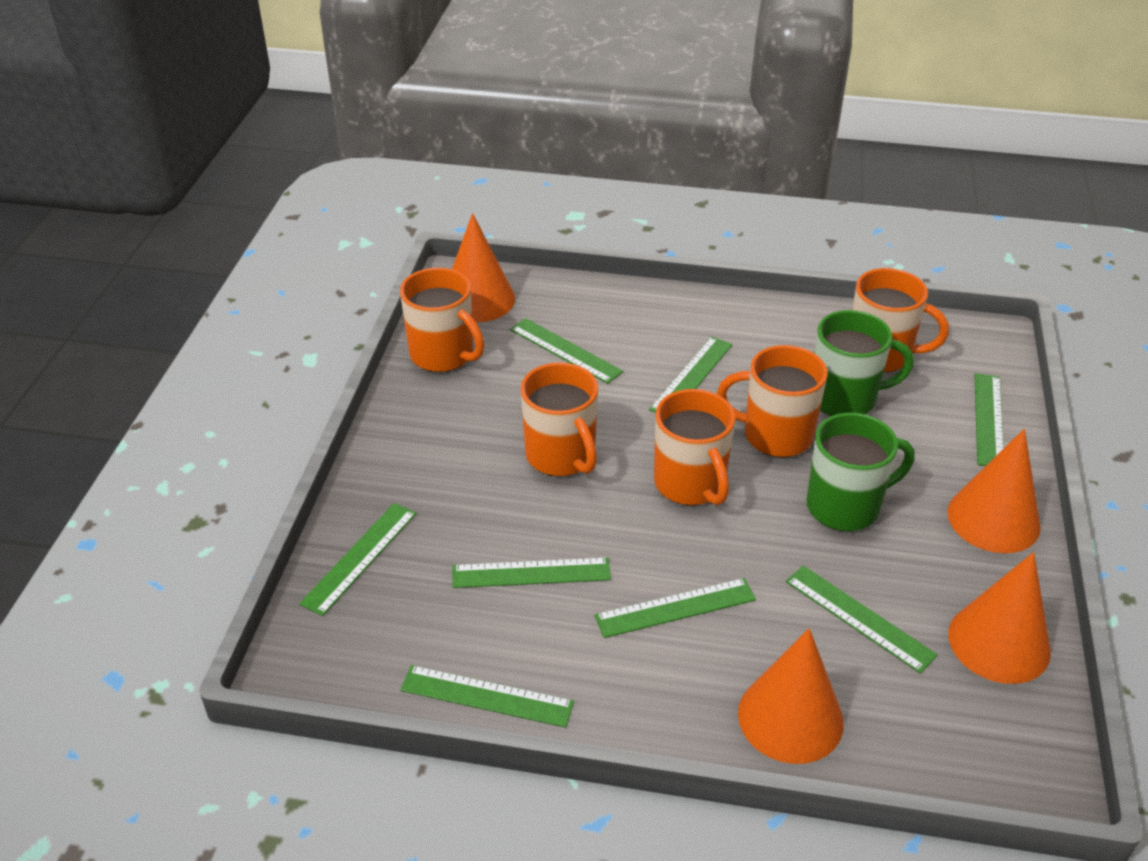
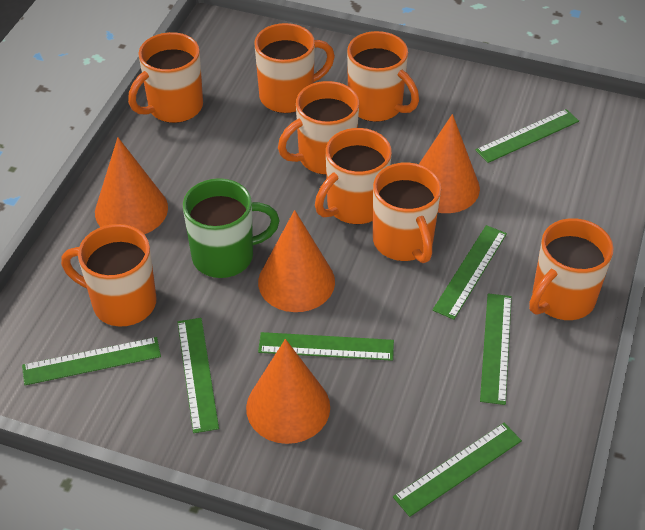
green mug: [806,413,915,531] [814,310,914,416] = 2 -> [183,178,280,278] = 1
green ruler: [299,503,417,616] [401,665,574,728] [452,557,611,588] [510,318,623,384] [595,578,756,638] [649,336,732,413] [786,565,938,673] [974,373,1004,466] = 8 -> [22,337,161,385] [177,318,219,433] [258,332,394,361] [393,423,522,517] [433,225,507,320] [476,109,579,163] [480,293,512,405] = 7
orange mug: [400,268,485,372] [521,362,598,476] [654,389,735,505] [717,345,828,457] [852,268,949,373] = 5 -> [61,224,157,326] [128,32,203,123] [254,23,335,113] [278,81,359,175] [315,128,392,224] [347,31,419,122] [373,162,441,263] [529,218,614,320] = 8

